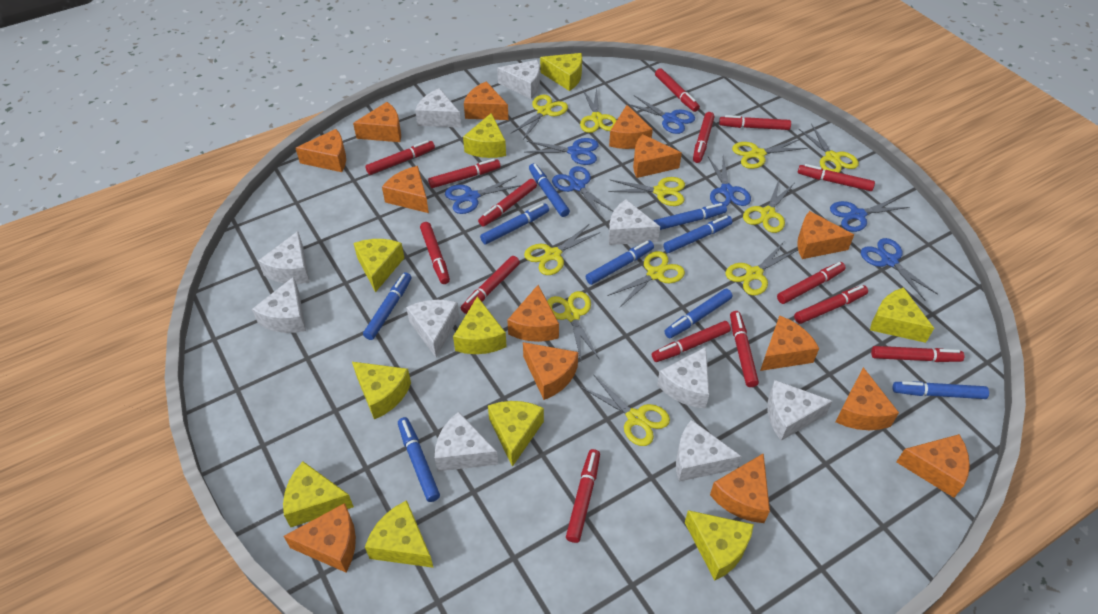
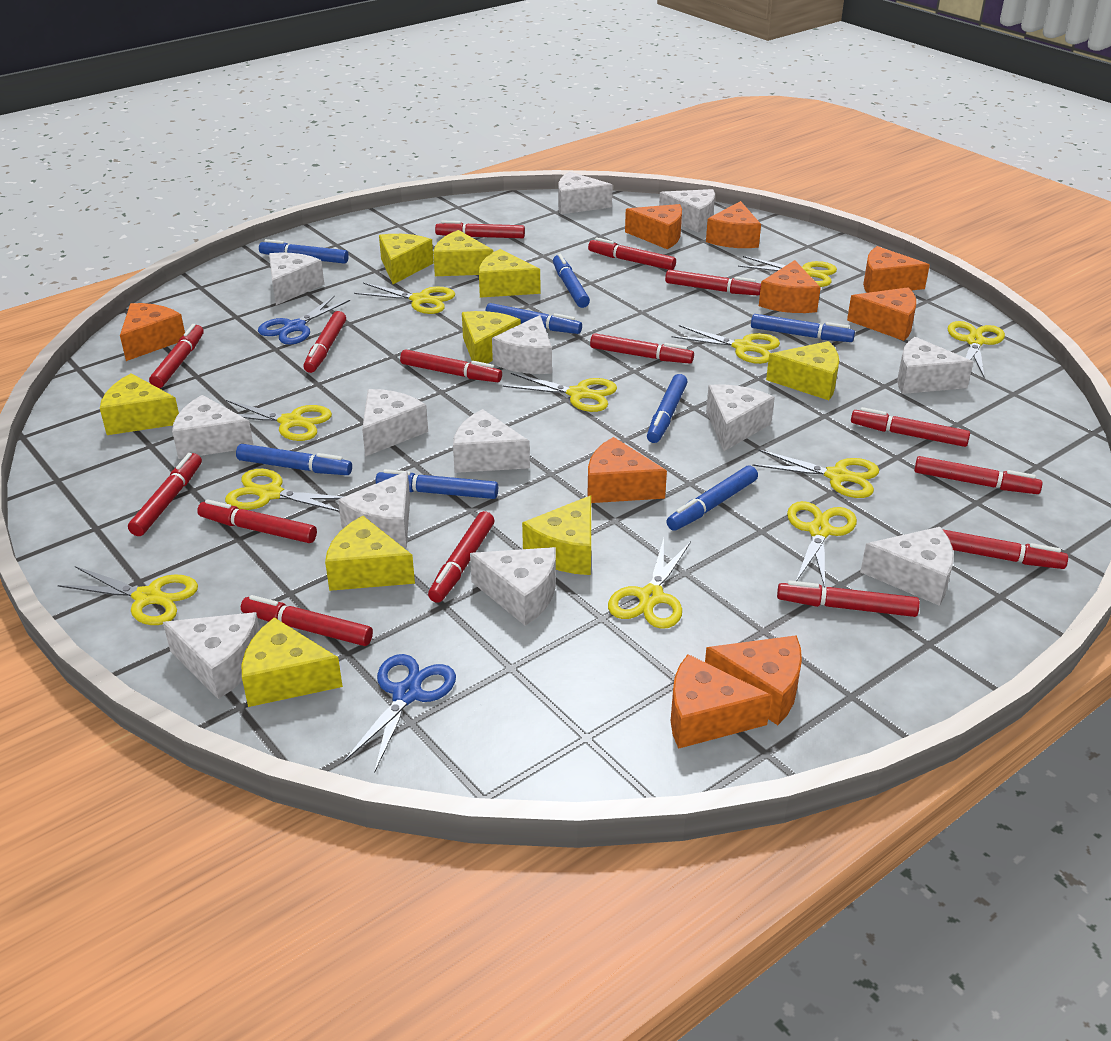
blue marker: [363,272,411,340] [398,417,440,502] [480,203,549,245] [529,163,570,217] [586,241,654,285] [654,203,727,230] [663,215,733,253] [664,289,733,338] [893,381,989,399] = 9 -> [236,444,352,475] [259,239,349,264] [375,469,498,499] [485,303,582,334] [553,254,590,308] [647,374,687,443] [666,465,758,531] [751,314,855,342] = 8
blue scissors: [445,176,521,214] [526,138,599,165] [552,166,614,218] [626,95,695,134] [708,156,751,206] [830,197,910,232] [861,238,938,300] = 7 -> [258,295,350,345] [344,654,456,772] = 2
orange cheese: [284,503,356,572] [296,129,346,172] [353,102,401,142] [382,166,429,213] [464,81,509,120] [507,285,559,342] [523,342,578,400] [609,105,653,149] [633,134,682,178] [710,453,770,523] [760,315,819,371] [797,211,854,259] [835,367,899,430] [896,434,970,498] = 14 -> [120,303,185,361] [588,437,667,503] [625,204,682,249] [671,654,772,749] [705,635,802,725] [706,201,761,248] [759,260,821,313] [847,287,916,341] [863,246,930,293] = 9
white cheese: [252,277,306,333] [258,231,309,284] [406,300,459,357] [415,88,461,127] [435,412,498,472] [497,60,540,99] [609,199,660,245] [657,347,709,409] [676,420,742,482] [767,380,833,441] = 10 -> [163,612,260,699] [172,395,253,459] [269,253,324,305] [338,471,410,548] [362,389,428,457] [453,409,530,473] [470,547,556,626] [492,315,552,374] [558,171,613,214] [659,189,715,232] [706,384,775,451] [860,527,954,606] [897,337,974,394] = 13
yellow cheese: [283,462,354,527] [352,362,411,420] [353,239,404,292] [365,500,434,568] [453,296,507,354] [463,113,506,158] [488,401,544,467] [540,53,582,91] [685,510,754,581] [870,287,934,343] = 10 -> [100,373,179,435] [242,617,343,707] [325,516,415,591] [379,234,434,284] [433,230,494,276] [462,311,521,364] [479,249,540,298] [522,495,591,575] [766,341,839,400] = 9

